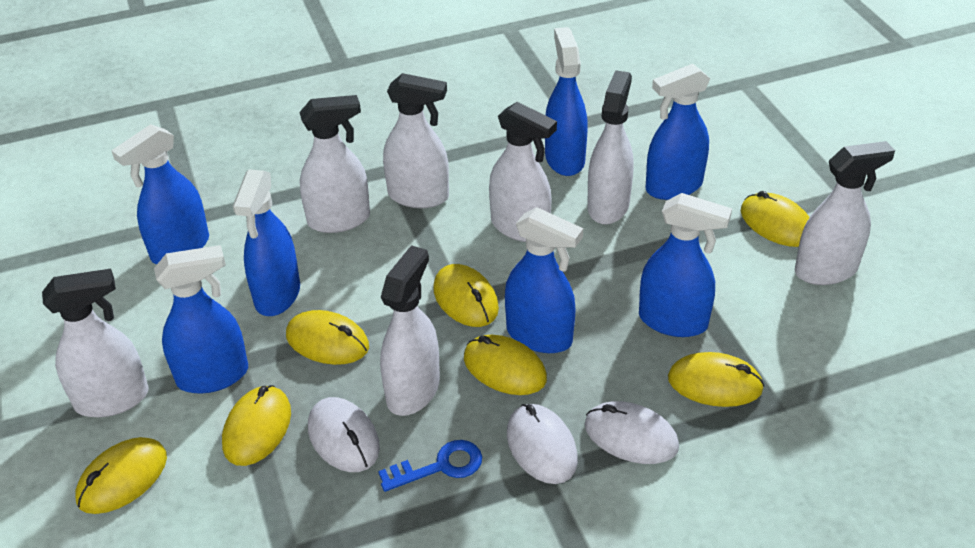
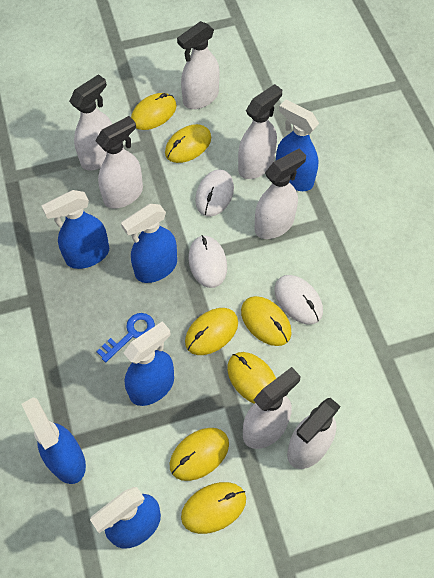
blue spray bottle: [111,124,209,264] [154,245,248,394] [233,169,300,316] [505,207,583,353] [545,27,588,176] [639,193,732,337] [646,64,710,200] = 7 -> [22,397,86,484] [42,190,109,269] [90,487,161,549] [121,204,177,283] [124,321,174,406] [276,100,319,191] = 6

